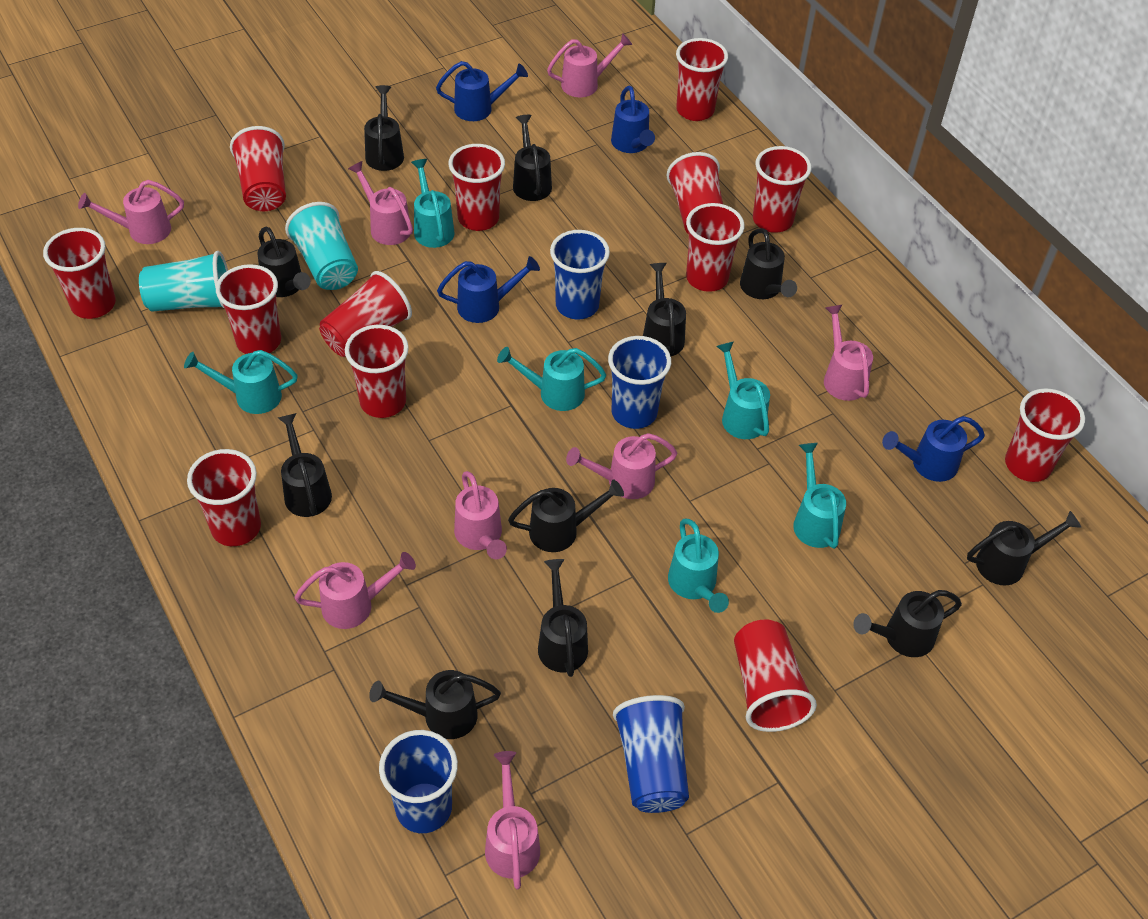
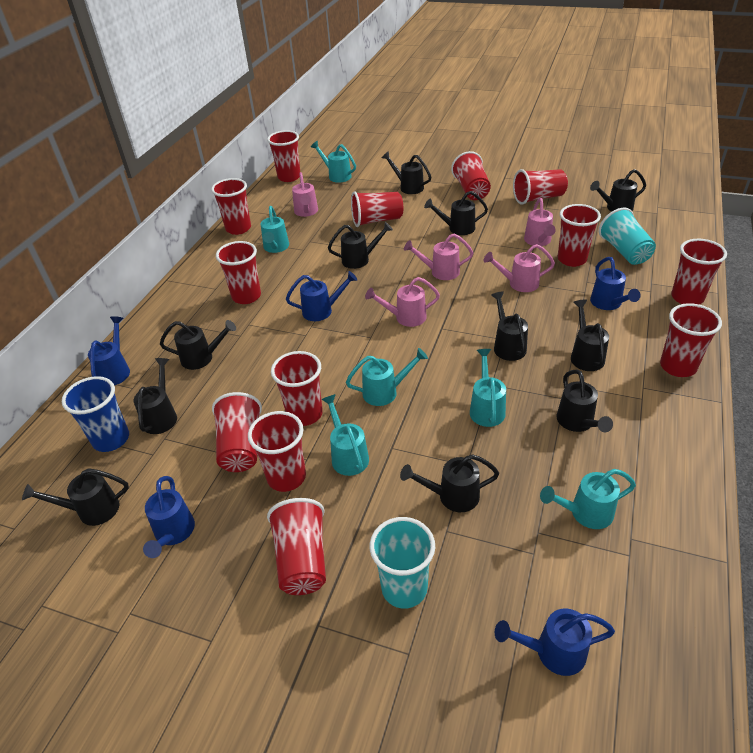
blue cup: [379,730,458,833] [550,230,610,319] [608,336,671,429] [613,695,689,813] = 4 -> [62,376,129,452] = 1
blue watering can: [436,61,528,121] [437,256,540,323] [611,86,655,153] [882,416,985,482] = 4 -> [88,316,130,385] [143,476,195,558] [286,271,357,321] [495,609,615,676] [590,257,640,310] = 5
pink watering can: [78,180,184,244] [294,552,416,629] [348,161,413,245] [454,471,507,559] [485,751,540,889] [547,33,632,97] [566,433,677,499] [824,304,873,401] = 8 -> [292,172,318,217] [365,277,440,327] [404,234,473,280] [484,244,555,292] [524,198,556,246] = 5

